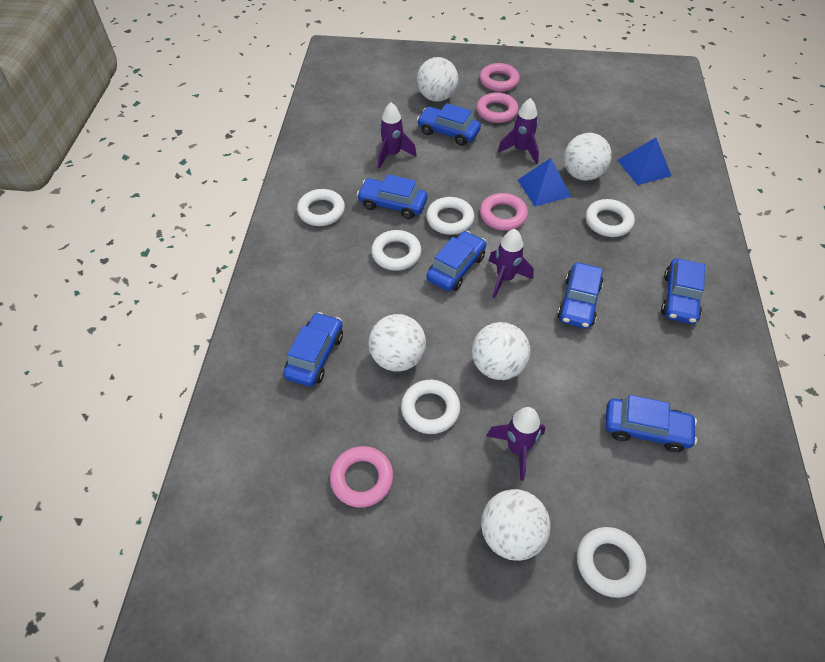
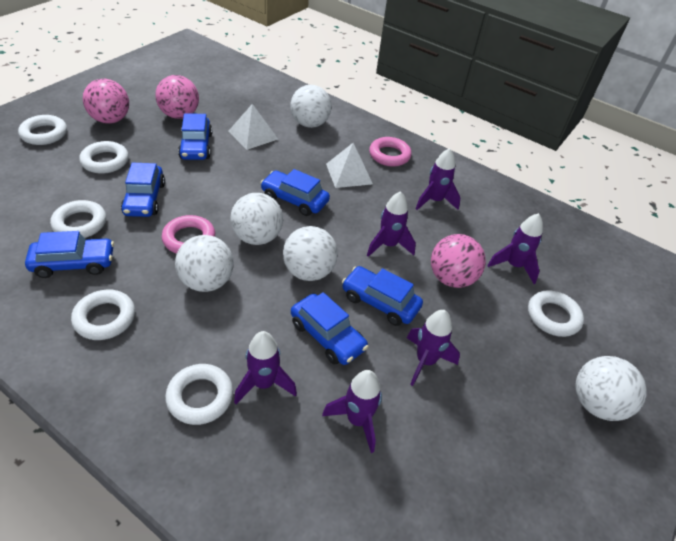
blue car: [283,312,343,387] [357,174,428,219] [417,103,481,146] [426,231,486,291] [557,262,603,329] [605,395,697,452] [661,259,705,324] = 7 -> [25,231,114,278] [121,163,165,217] [178,113,212,160] [260,169,330,216] [291,292,368,365] [342,266,423,326] = 6
blue pyramid: [518,158,571,206] [618,138,672,185] = 2 -> none = 0
pink ball: none = 0 -> [83,79,129,124] [155,75,199,119] [431,234,486,288] = 3
pink ring: [330,446,394,508] [476,93,518,123] [479,63,520,92] [480,193,528,231] = 4 -> [162,215,215,254] [369,137,412,167] = 2
purple rocket: [378,102,417,169] [487,407,545,481] [489,229,534,299] [498,98,539,164] = 4 -> [234,331,297,404] [322,370,382,453] [367,191,416,257] [407,310,460,386] [416,148,461,210] [487,213,543,284] = 6
white pyramid: none = 0 -> [228,104,278,150] [326,143,373,188] = 2

